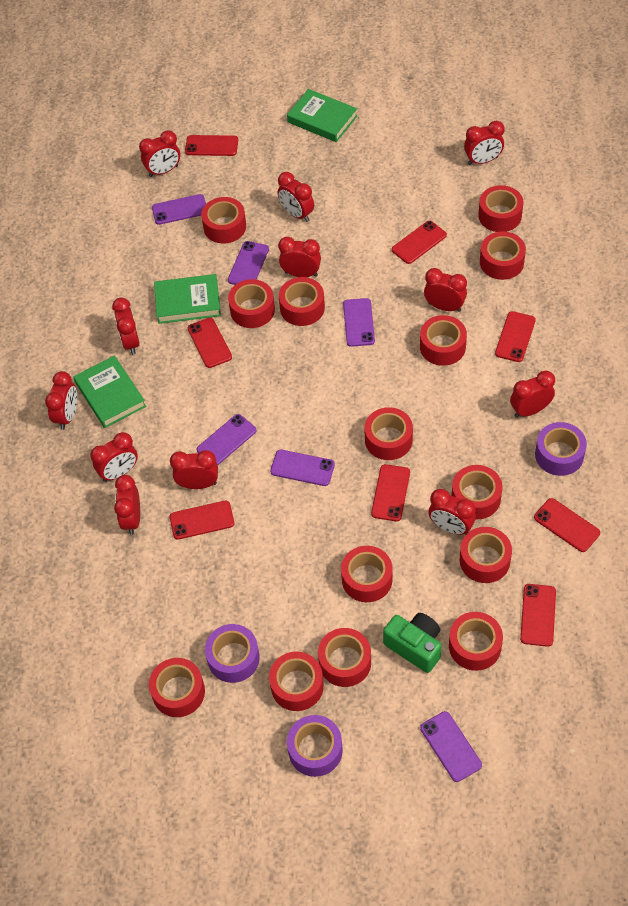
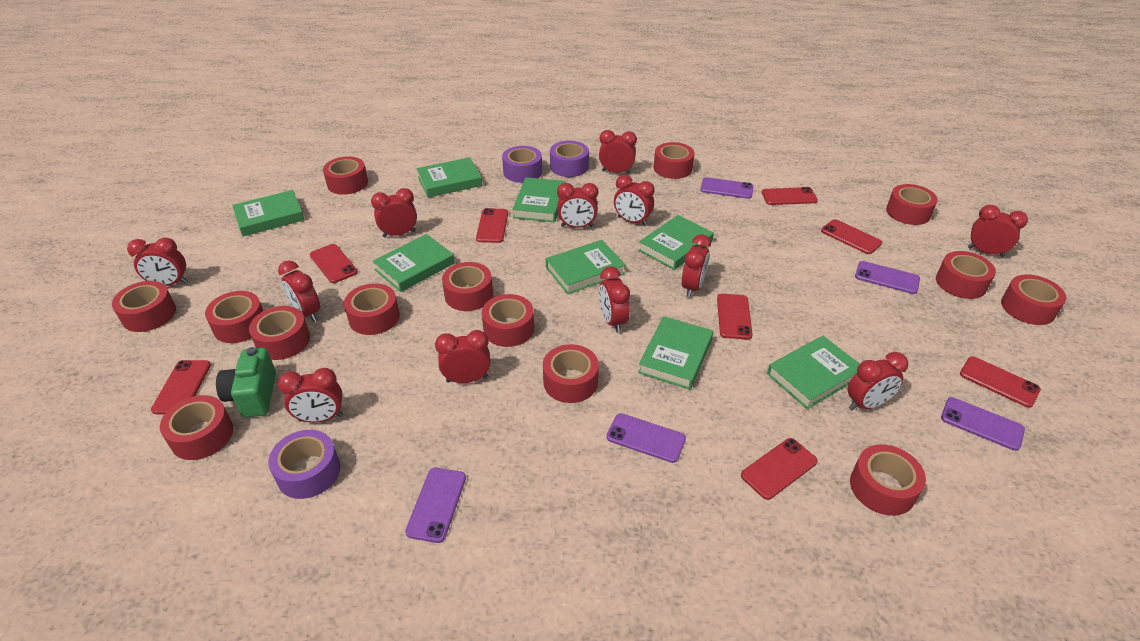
green book: [73,355,146,428] [154,274,221,324] [287,89,357,142] = 3 -> [232,190,305,236] [373,234,455,292] [416,157,482,197] [513,177,566,222] [546,240,626,294] [638,316,713,390] [639,215,714,270] [767,336,859,409] = 8
purple phone: [152,194,206,225] [197,414,257,465] [228,241,269,285] [270,450,335,486] [343,298,375,347] [420,711,482,782] = 6 -> [405,468,466,543] [606,413,686,463] [700,177,753,199] [855,261,920,294] [941,397,1025,451] = 5

